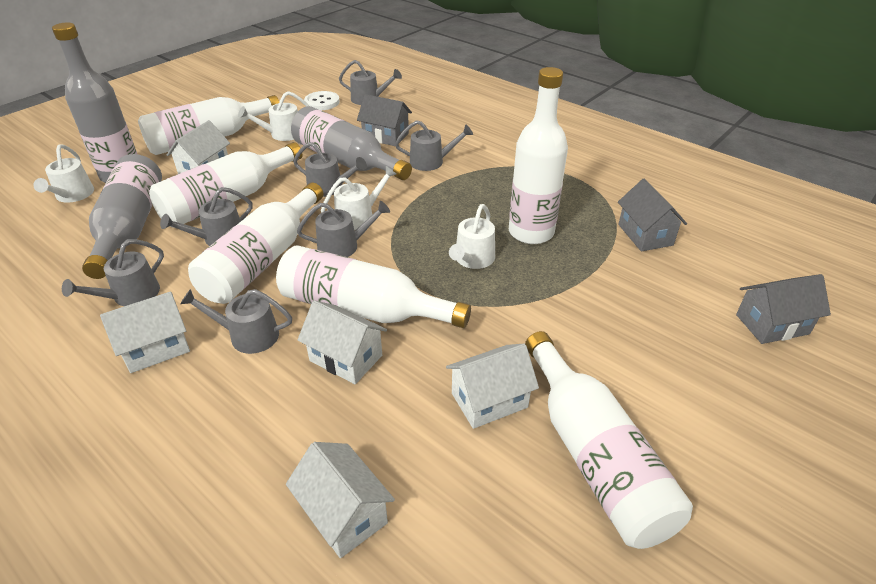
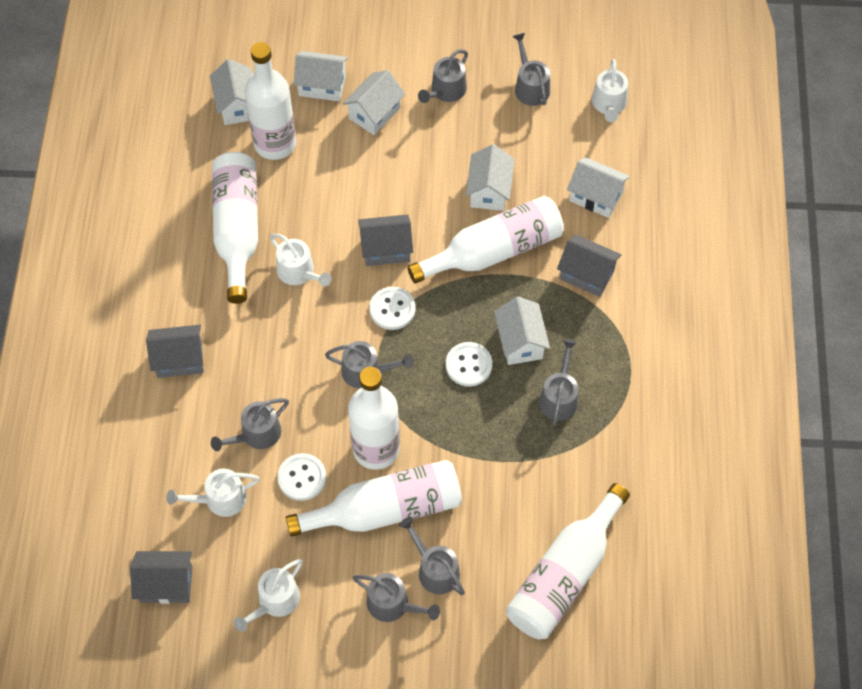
grey bottle: [52,23,137,183] [82,154,162,279] [291,106,412,180] = 3 -> none = 0
grey house: [357,94,412,146] [618,179,687,251] [736,274,831,344] = 3 -> [130,551,192,604] [146,325,204,378] [358,214,413,266] [557,235,622,297] = 4
white button: [304,91,340,110] = 1 -> [277,453,326,501] [369,287,415,330] [446,342,492,387] = 3
white house: [100,292,190,373] [167,120,230,174] [286,442,395,558] [298,300,387,384] [446,344,539,429] = 5 -> [210,59,253,125] [293,51,348,101] [342,70,405,135] [466,144,515,211] [494,297,550,365] [567,157,630,218] = 6

